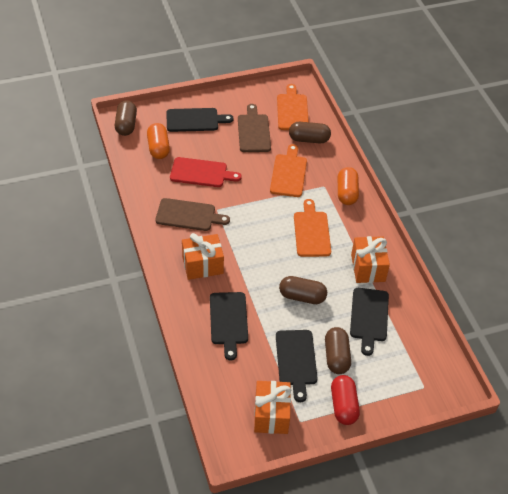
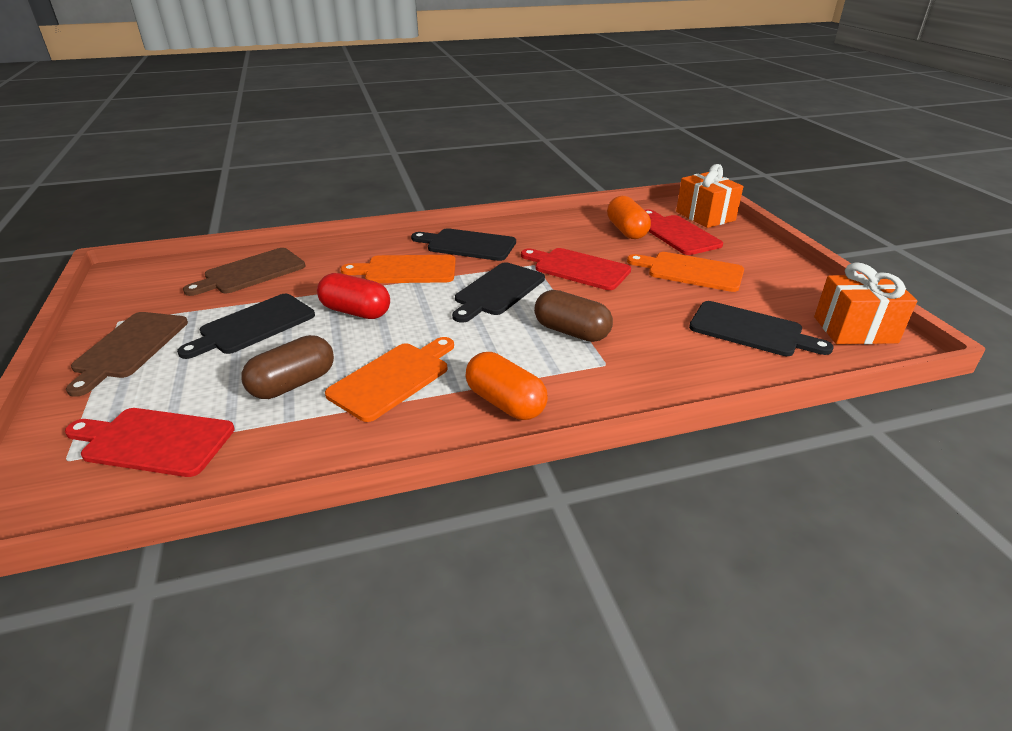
brown capsule: [115,100,137,136] [279,276,327,304] [289,122,331,143] [325,327,351,374] = 4 -> [242,335,334,399] [534,290,613,342] = 2
orange gift: [182,233,224,280] [254,381,291,434] [351,236,390,283] = 3 -> [676,164,743,228] [814,262,917,344] = 2
red cutting board: [170,157,242,187] = 1 -> [65,408,235,477] [521,248,631,290] [645,209,723,255] = 3

